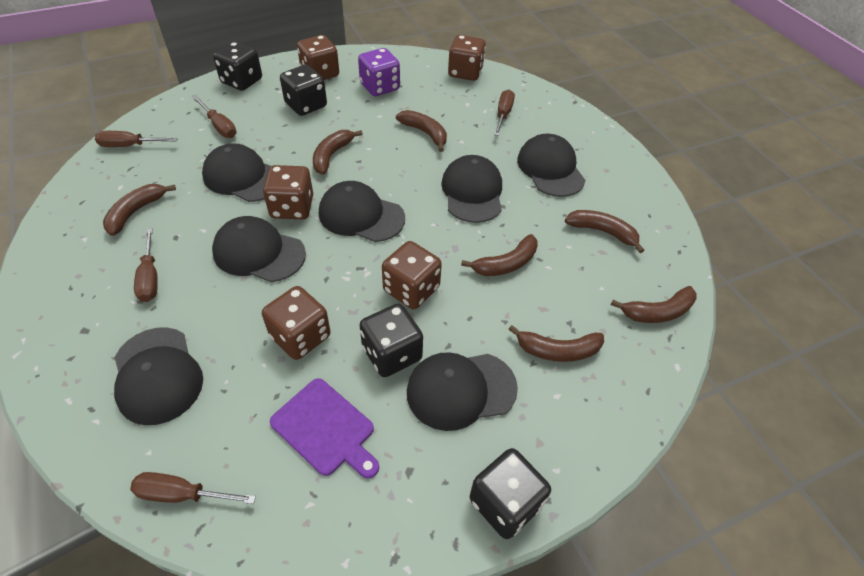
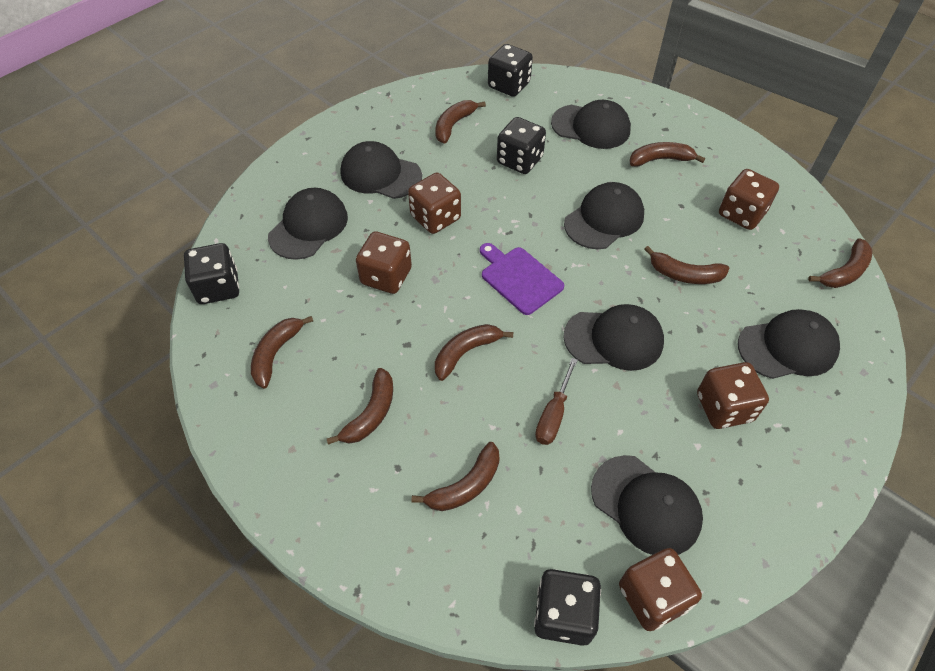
brown banana: [103,184,176,236] [313,130,363,175] [396,110,447,152] [461,234,538,276] [508,325,604,362] [565,210,644,253] [611,286,697,323] = 7 -> [251,316,313,388] [327,368,393,445] [412,442,500,511] [435,100,486,144] [435,324,513,381] [629,142,705,167] [644,246,729,284] [808,238,872,288] = 8
brown screwdriver: [95,131,178,147] [130,472,256,504] [134,228,158,302] [194,97,237,138] [494,90,515,136] = 5 -> [535,358,578,445] = 1
purple dice: [358,48,400,96] = 1 -> none = 0

